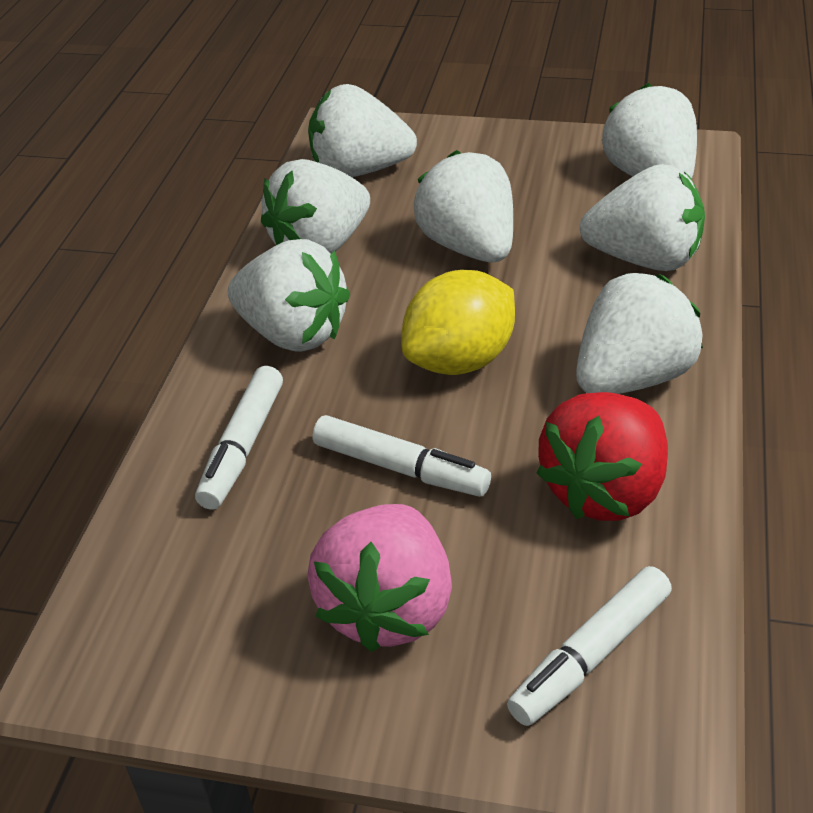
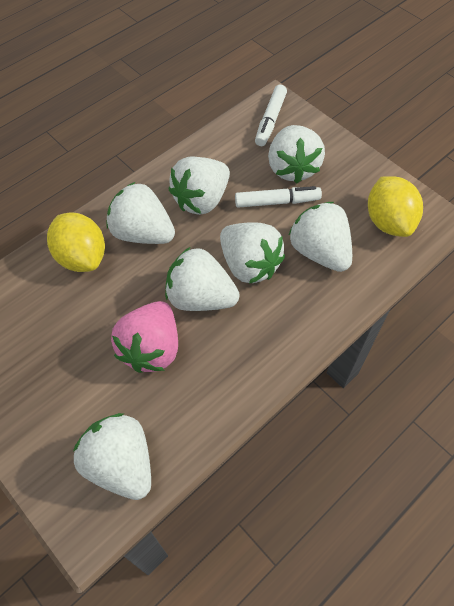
red strawberry: [536,392,668,521] = 1 -> none = 0
white marker: [195,366,283,509] [313,415,491,497] [507,566,672,726] = 3 -> [235,186,322,208] [255,85,287,146] = 2
yellow lemon: [401,270,515,375] = 1 -> [47,212,105,272] [368,176,423,237] = 2

